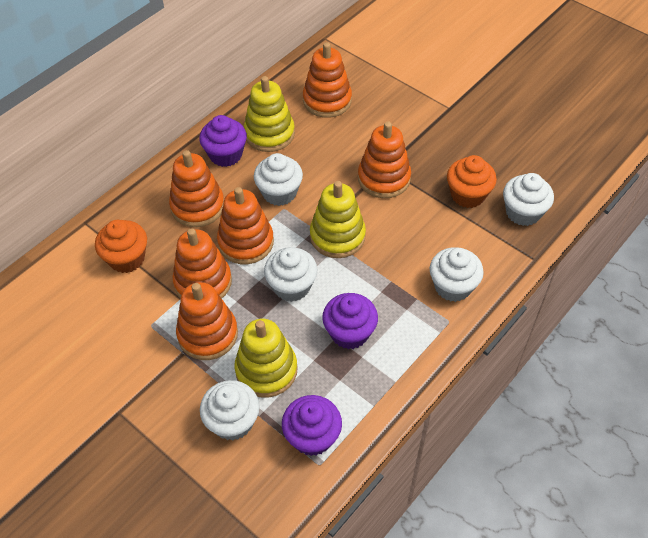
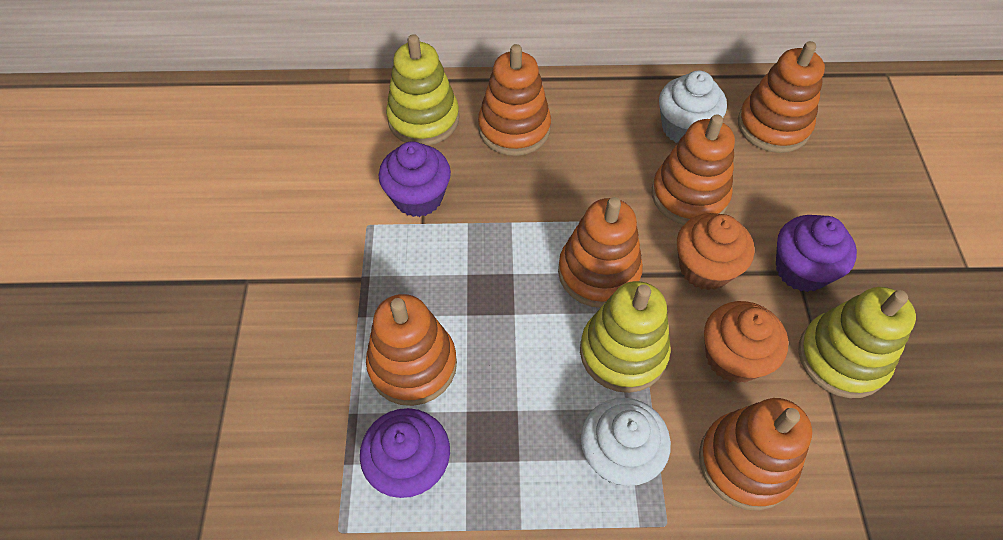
white cupcake: [200,380,260,441] [254,153,303,206] [264,247,318,302] [430,247,484,302] [503,173,554,226] = 5 -> [581,397,671,486] [659,71,727,143] = 2

